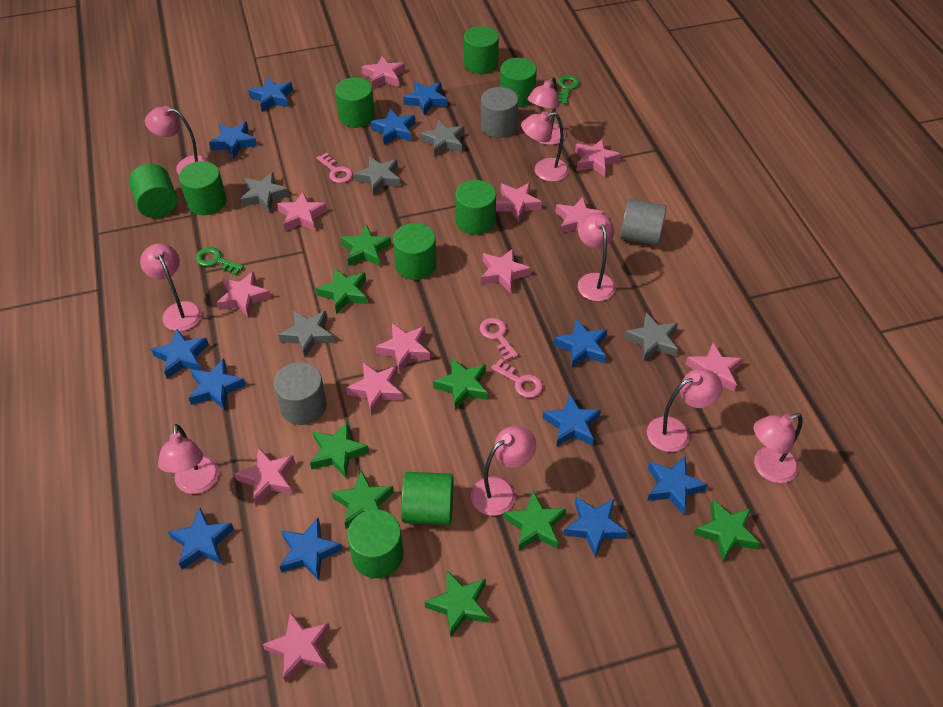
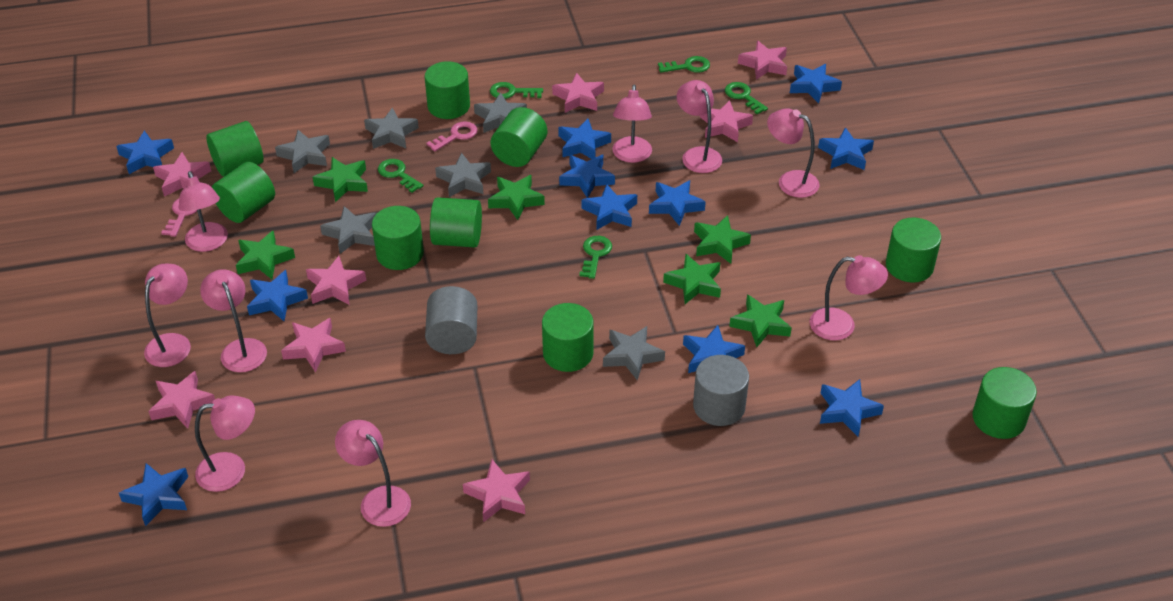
blue star: [151,329,209,379] [168,508,234,569] [189,359,246,410] [209,122,257,159] [248,77,293,112] [279,518,342,580] [370,109,415,145] [403,81,448,116] [542,394,601,447] [554,319,607,368] [563,497,628,557] [647,457,708,515] = 12 -> [116,131,174,174] [119,463,188,526] [247,270,308,321] [558,119,611,159] [559,155,615,198] [581,184,637,230] [649,180,706,226] [683,325,745,373] [790,64,842,103] [818,127,874,170] [820,379,884,436] = 11
green key: [196,247,244,275] [558,75,580,104] = 2 -> [378,159,423,193] [490,82,543,99] [579,236,612,279] [658,56,710,73] [725,82,768,114] = 5
green star: [310,422,369,478] [316,268,367,314] [332,470,394,529] [340,225,391,266] [425,570,489,637] [433,358,488,410] [504,491,566,550] [694,500,760,561] = 8 -> [236,230,295,279] [313,157,368,202] [488,175,545,220] [663,254,721,304] [694,215,751,264] [729,294,792,347] = 6
grey cylinder: [274,362,327,425] [481,87,518,138] [620,199,667,246] = 3 -> [425,286,477,354] [693,355,749,426] = 2
grey star: [240,172,290,213] [279,311,334,357] [354,156,401,195] [420,120,464,157] [624,313,678,361] = 5 -> [275,130,330,173] [320,206,377,254] [364,108,419,149] [435,153,491,197] [474,93,527,133] [603,326,665,380] = 6
pink key: [317,153,353,183] [480,318,518,361] [491,359,543,398] = 3 -> [161,199,197,237] [426,121,477,152] = 2
pink star: [217,271,271,318] [234,448,295,505] [262,612,330,682] [277,192,327,231] [346,363,403,414] [362,56,405,89] [376,323,430,372] [481,249,531,293] [496,183,542,222] [555,197,605,234] [575,138,621,177] [685,343,743,391] = 12 -> [148,371,215,429] [153,152,211,196] [281,318,346,372] [306,256,366,305] [463,459,530,522] [552,73,604,113] [700,100,753,142] [738,41,787,80] = 8

